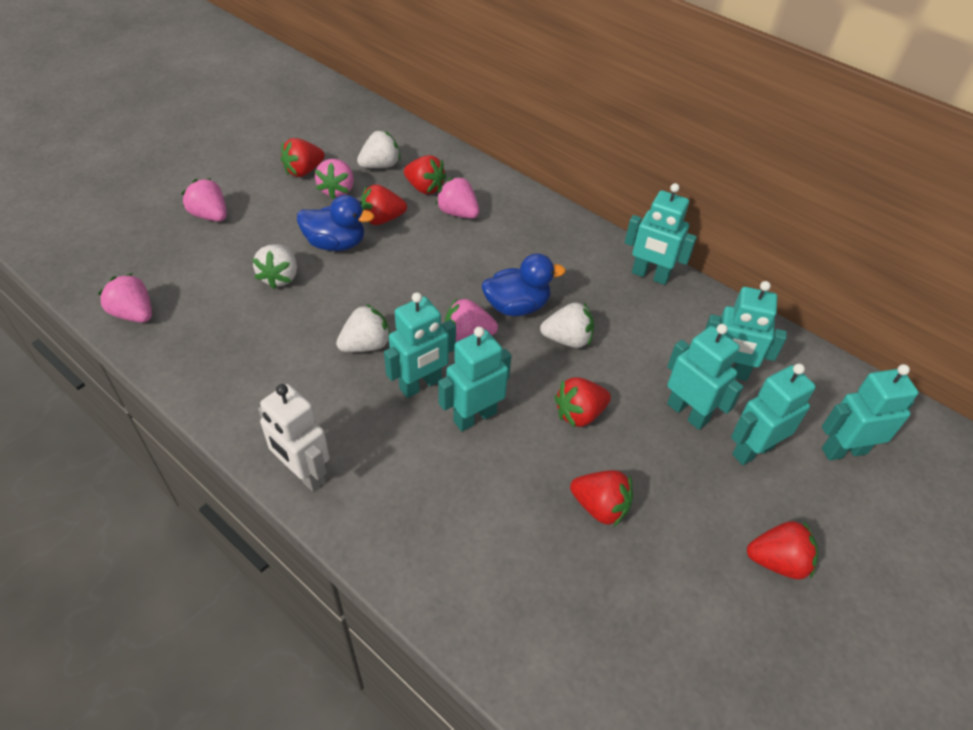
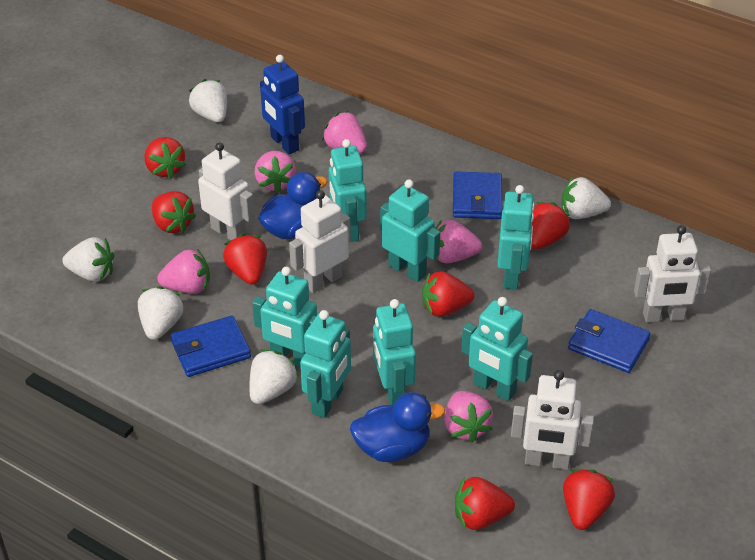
blue robot: none = 0 -> [260,55,305,154] = 1
blue wallet: none = 0 -> [171,316,251,377] [453,171,503,219] [568,309,651,373] = 3
red strawberry: [281,138,325,177] [361,184,407,225] [404,155,447,194] [554,377,611,427] [570,470,633,527] [747,521,818,579] = 6 -> [145,137,186,178] [152,191,196,233] [223,234,267,285] [422,271,474,317] [455,477,515,530] [531,202,570,249] [563,469,615,530] = 7
white robot: [258,384,330,491] = 1 -> [198,142,255,240] [289,190,351,293] [511,370,594,470] [634,225,711,322] = 4
white strawberry: [252,244,297,289] [336,304,390,352] [357,130,401,168] [540,303,594,348] = 4 -> [62,237,114,281] [138,286,184,340] [189,79,227,122] [249,350,299,404] [562,177,611,219] = 5

